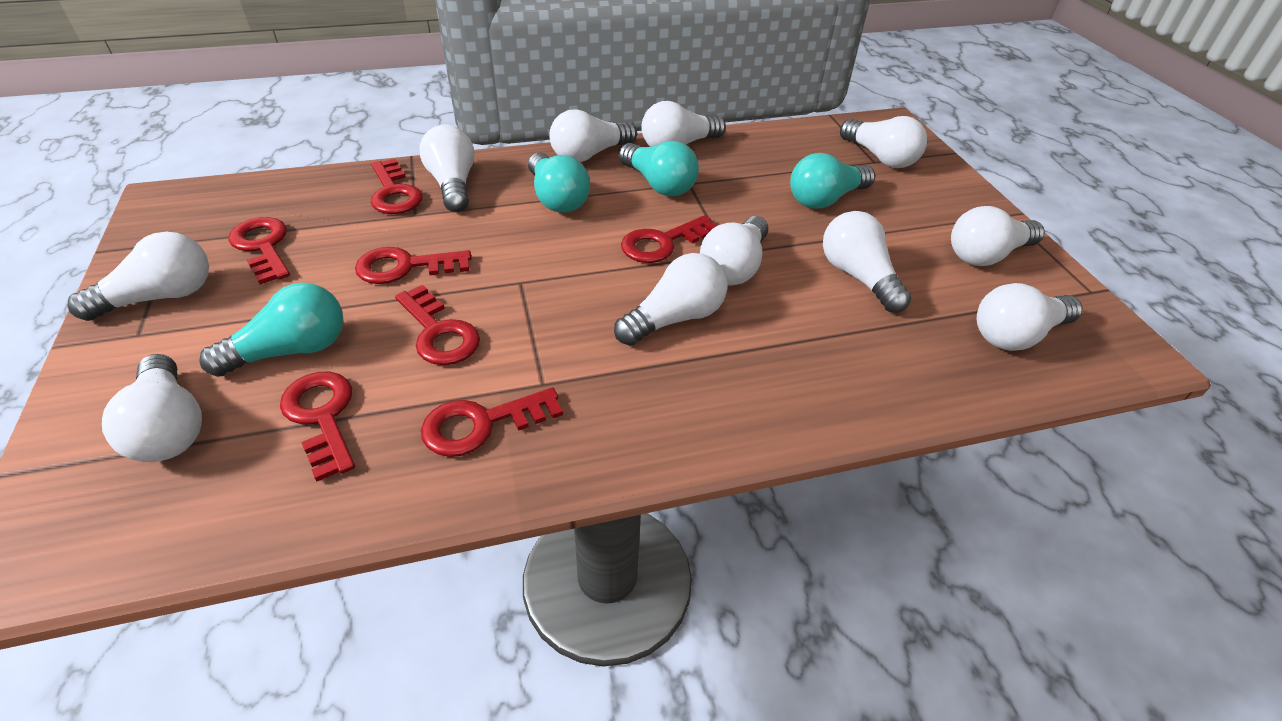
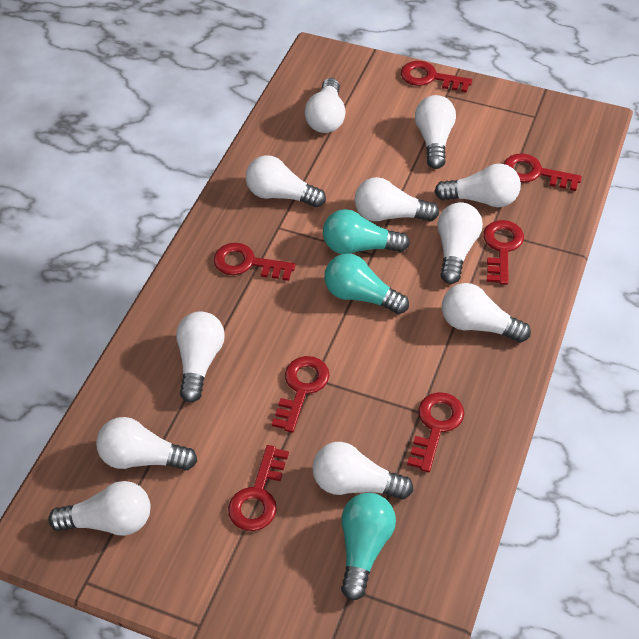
turquoise light bulb: [199,283,343,377] [528,152,590,213] [619,141,699,196] [790,153,875,209] = 4 -> [323,209,410,254] [324,253,409,314] [341,493,396,601] = 3

